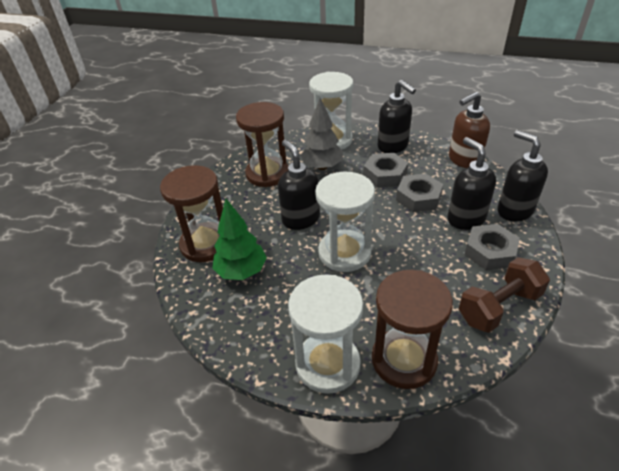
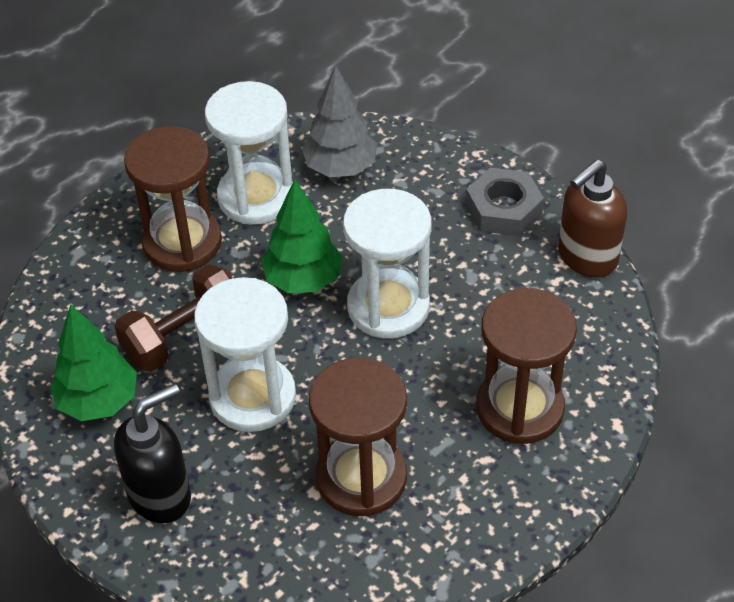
black soap dispenser: [278,140,320,230] [378,80,416,153] [447,137,496,230] [497,130,548,222] = 4 -> [114,384,191,523] = 1
green tree: [212,199,267,280] = 1 -> [50,304,137,421] [261,179,342,293] = 2
grey nut: [363,153,408,187] [396,173,443,212] [464,224,520,270] = 3 -> [466,168,544,236] = 1

